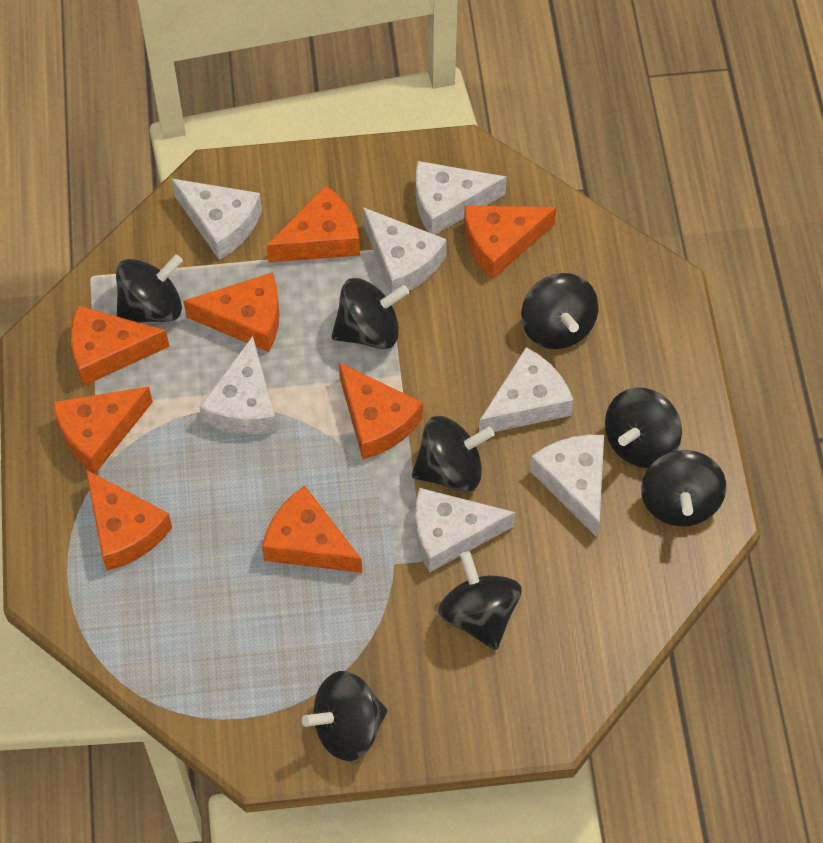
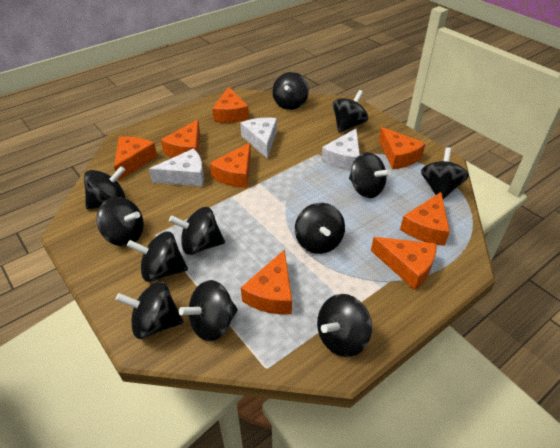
black spinning top: [116,254,183,323] [302,671,388,761] [332,278,409,349] [412,416,495,492] [438,551,522,650] [521,273,599,349] [605,388,682,468] [641,450,726,526] = 8 -> [84,166,125,209] [96,197,144,246] [116,281,184,339] [127,231,188,282] [169,207,225,255] [179,280,238,341] [272,72,309,110] [295,203,345,254] [317,294,372,357] [333,90,368,133] [349,152,391,198] [421,147,469,199] = 12
white cheese: [171,178,262,260] [199,336,277,435] [363,207,447,293] [415,488,515,573] [416,161,507,235] [479,347,574,432] [530,435,604,537] = 7 -> [149,149,204,186] [240,118,277,158] [321,129,360,171] = 3

